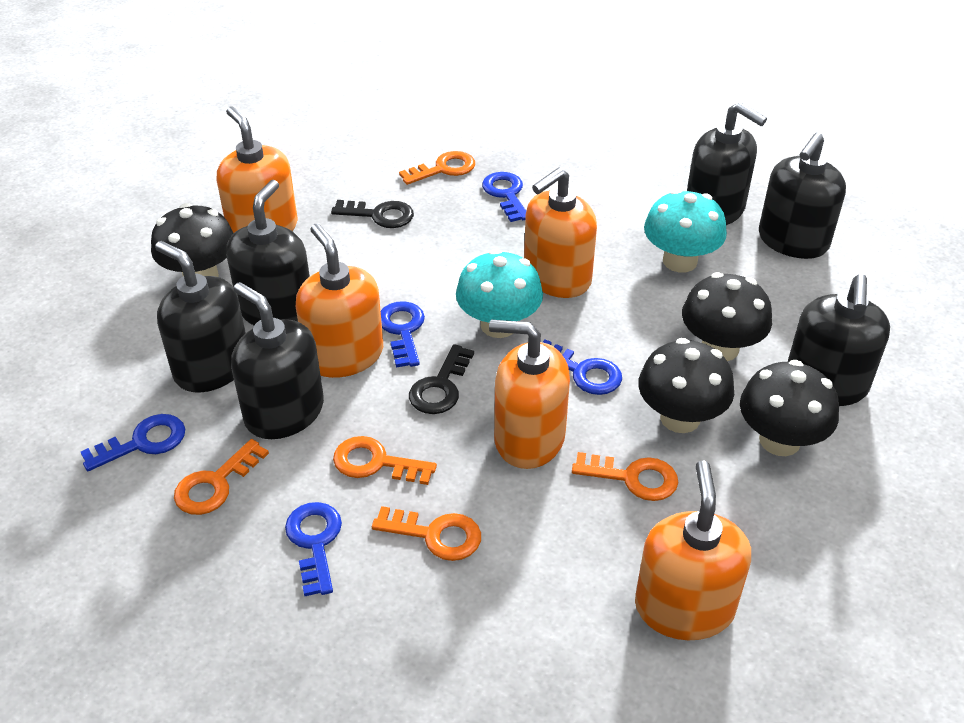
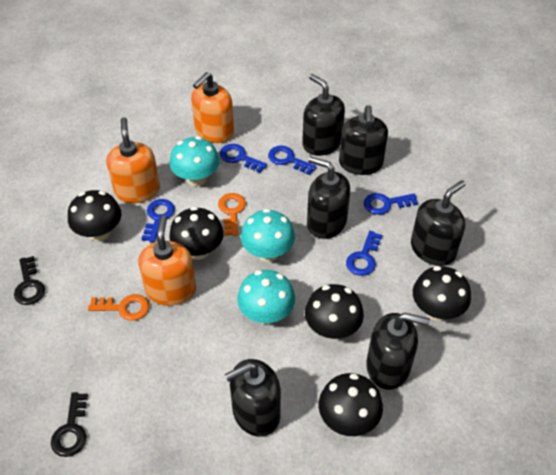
black mushroom: [151,203,234,277] [638,338,734,433] [682,272,772,361] [740,360,839,456] = 4 -> [68,190,121,242] [169,207,224,260] [305,284,364,339] [319,373,383,436] [413,266,471,321] = 5
orange key: [174,439,269,515] [333,436,437,485] [372,506,481,561] [399,151,475,185] [572,452,678,501] = 5 -> [88,294,149,321] [218,193,246,236] = 2
orange soap dispenser: [217,107,298,233] [296,224,383,378] [489,320,570,469] [524,167,597,298] [635,460,751,640] = 5 -> [106,117,160,203] [138,215,196,306] [191,72,234,143] = 3
turquoise mushroom: [456,249,543,338] [644,189,727,272] = 2 -> [170,136,220,186] [237,270,295,324] [241,209,295,262] = 3

